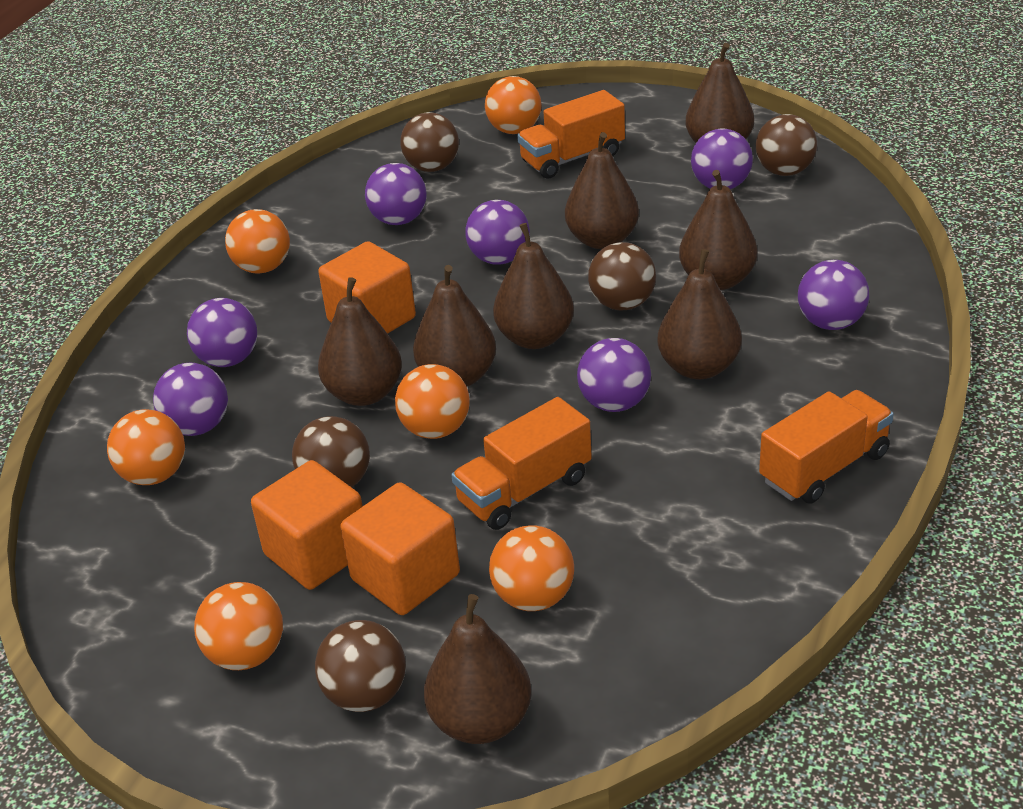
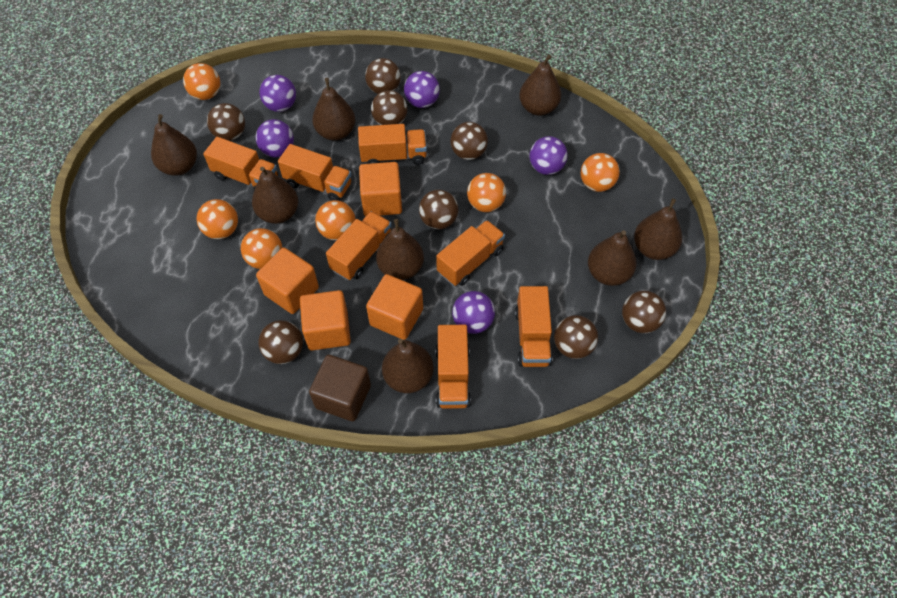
brown ball: [292,416,370,487] [315,620,406,712] [400,112,459,172] [588,242,656,310] [756,114,817,176] = 5 -> [207,103,245,141] [258,320,303,364] [365,58,401,94] [371,90,407,125] [419,190,458,229] [451,122,488,160] [554,315,598,359] [622,291,666,333] = 8
brown cube: none = 0 -> [309,355,371,421] = 1
orange cube: [251,460,363,590] [318,241,416,334] [340,482,460,615] = 3 -> [256,248,319,314] [300,290,351,351] [359,162,402,216] [366,274,423,340] = 4
orange truck: [451,397,592,530] [517,90,625,179] [759,390,894,504] = 3 -> [203,137,278,190] [278,144,351,201] [326,211,392,280] [358,124,427,165] [436,220,505,286] [436,325,471,409] [515,286,552,367] = 7
purple ball: [153,363,228,436] [187,298,257,367] [365,163,427,225] [465,200,530,265] [577,338,651,412] [691,129,753,189] [798,260,869,330] = 7 -> [256,119,294,157] [259,75,296,112] [404,71,440,108] [452,291,495,334] [529,136,568,175] = 5

